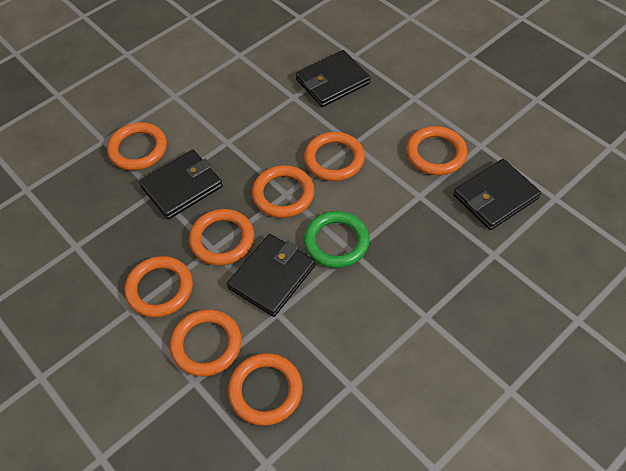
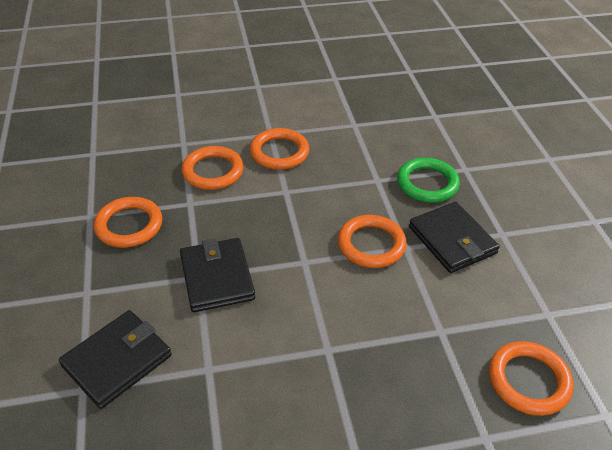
black wallet: [139,150,223,220] [227,234,315,317] [296,50,371,107] [454,159,541,230] = 4 -> [59,310,172,409] [180,238,255,312] [409,202,500,273] = 3
orange ring: [107,122,167,170] [124,256,193,318] [170,309,242,376] [189,209,254,266] [228,353,303,426] [252,165,314,218] [304,132,365,181] [406,126,467,175] = 8 -> [94,197,162,248] [181,146,243,190] [250,128,309,170] [338,215,407,268] [489,341,574,416] = 5

